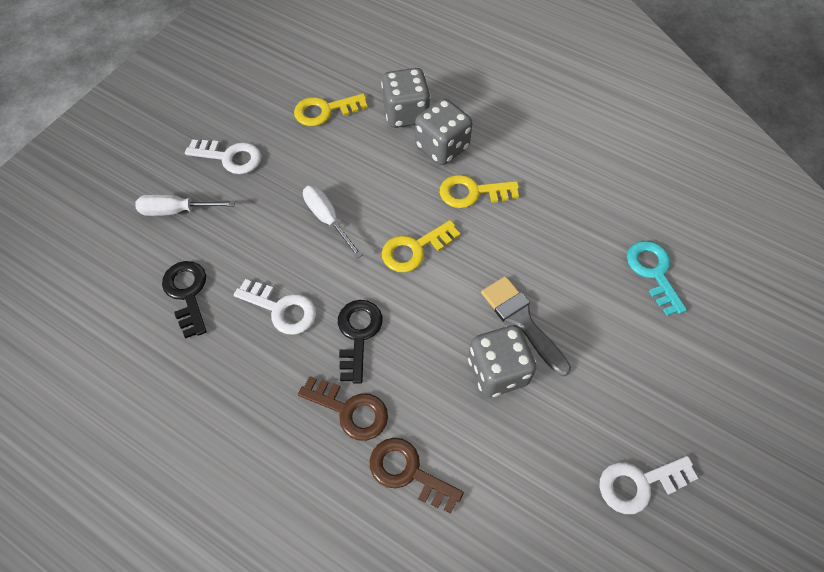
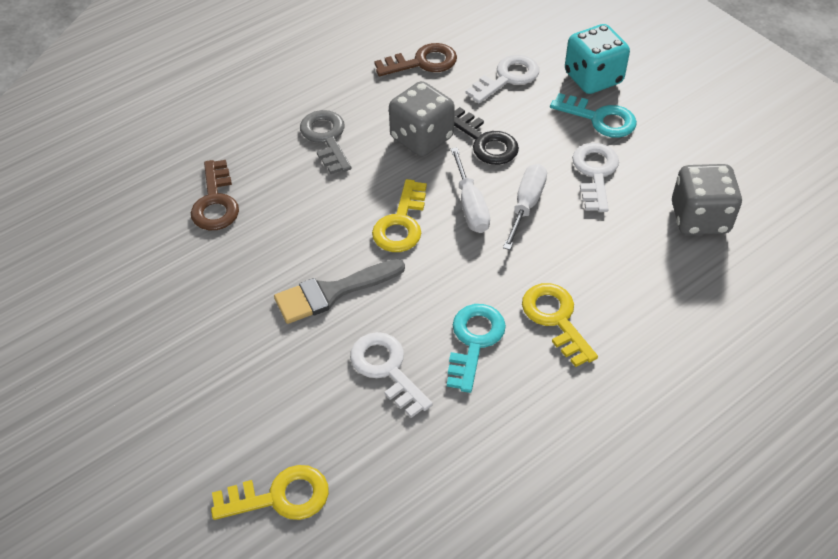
black key: [162,261,206,338] [338,300,383,384] = 2 -> [454,107,519,165] = 1
grey dice: [381,68,431,128] [415,98,472,165] [468,325,537,397] = 3 -> [389,81,455,157] [672,164,742,235] = 2
grey key: none = 0 -> [300,110,351,174] = 1
turquoise dice: none = 0 -> [565,24,630,94] = 1
turquoise key: [627,241,687,316] = 1 -> [447,304,506,393] [550,93,637,138] = 2

